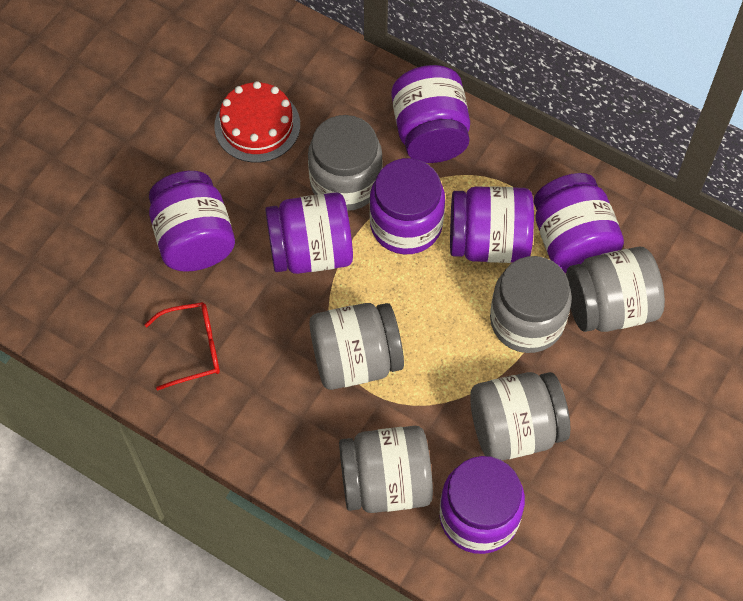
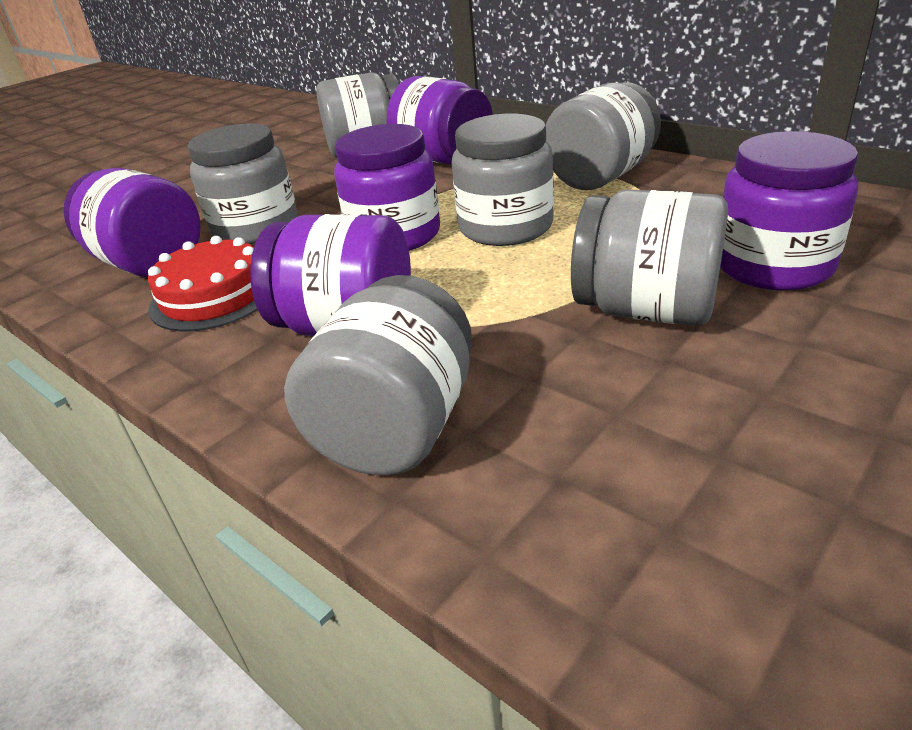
purple jar: [149,171,235,272] [265,192,353,274] [369,158,445,254] [391,65,470,163] [440,456,525,554] [450,186,534,263] [534,173,624,273] = 7 -> [63,168,201,278] [250,214,411,336] [334,124,440,251] [387,76,493,164] [720,131,858,291] = 5
red glasses: [144,302,220,390] = 1 -> none = 0

